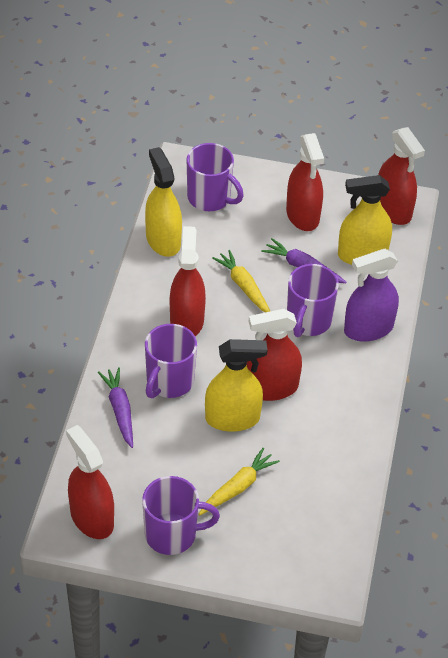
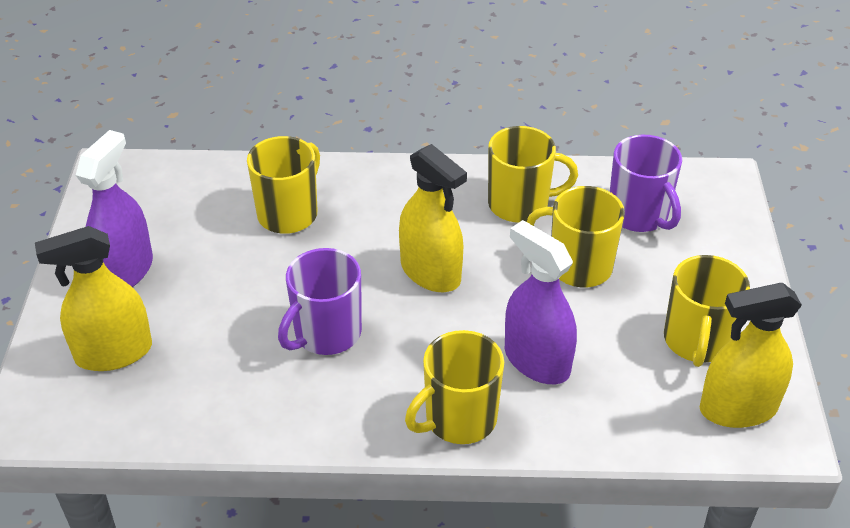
purple carrot: [98,367,133,448] [261,238,346,283] = 2 -> none = 0
purple mug: [142,476,220,555] [145,324,197,399] [187,143,244,211] [287,264,339,337] = 4 -> [278,248,362,355] [610,135,682,232] = 2
purple spray bottle: [344,249,399,342] = 1 -> [76,130,153,287] [505,220,577,384] = 2
red spray bottle: [66,425,114,539] [170,226,206,336] [246,309,302,401] [286,133,324,231] [378,127,425,225] = 5 -> none = 0
yellow carrot: [199,448,280,515] [212,250,270,312] = 2 -> none = 0
yellow mug: none = 0 -> [247,136,320,234] [405,330,504,444] [488,126,578,223] [527,186,625,287] [664,255,750,367] = 5

